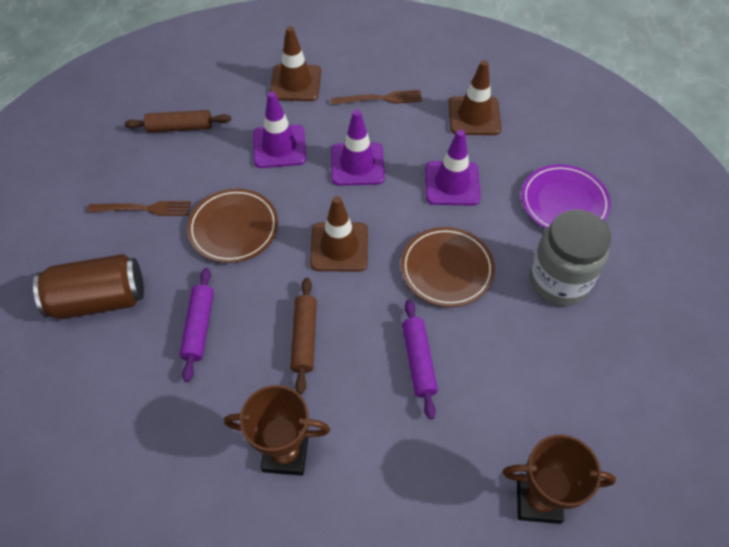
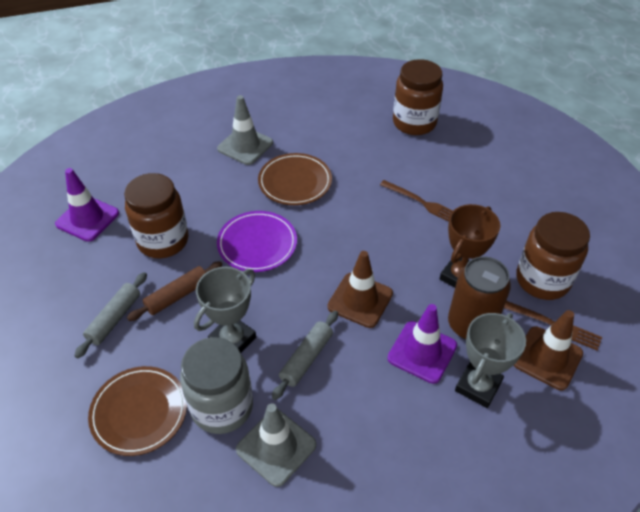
brown jar: none = 0 -> [124,173,188,258] [393,59,443,135] [516,212,590,300] = 3
brown rolling pin: [125,110,231,132] [290,278,317,394] = 2 -> [127,261,223,321] = 1
brown traffic cone: [270,26,321,101] [310,196,368,272] [449,60,501,135] = 3 -> [327,251,393,328] [514,310,583,390] = 2
brown trophy: [224,385,330,476] [503,435,616,524] = 2 -> [440,204,500,288] = 1
grey rolling pin: none = 0 -> [74,272,147,358] [272,311,338,400] = 2
grey traffic cone: none = 0 -> [217,95,273,165] [236,403,316,487] = 2
grey trophy: none = 0 -> [194,267,256,353] [455,313,526,408] = 2
purple rolling pin: [180,268,214,382] [402,299,438,419] = 2 -> none = 0
purple traffic cone: [253,91,306,168] [331,110,385,186] [425,130,481,206] = 3 -> [55,168,119,242] [387,304,457,384] = 2

